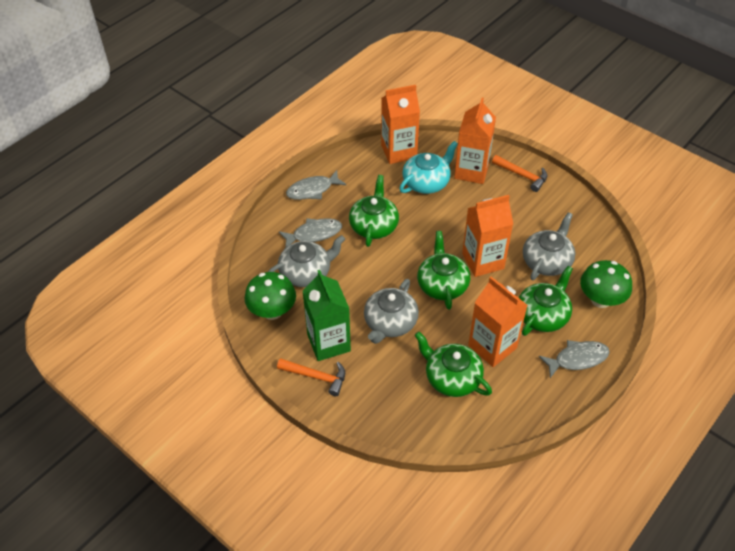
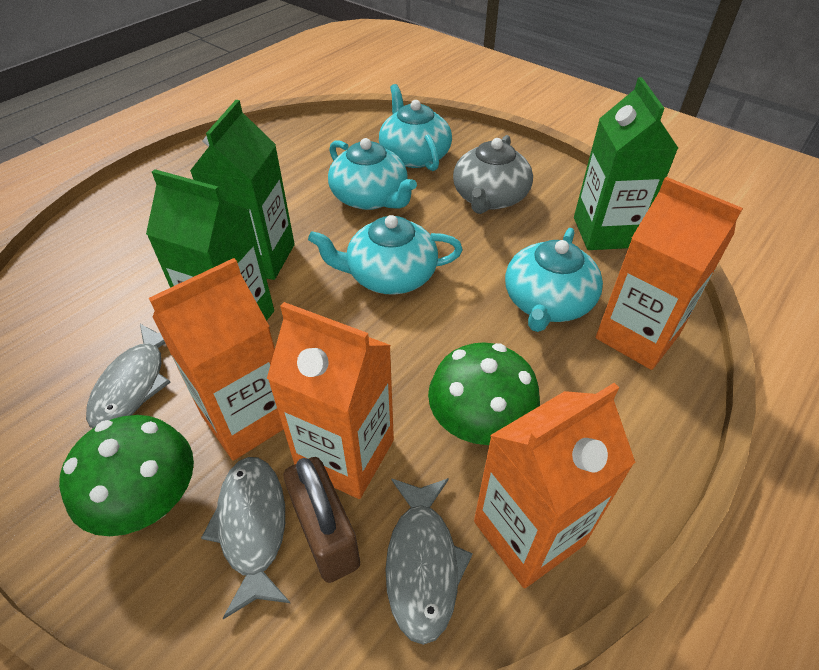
brown padlock: none = 0 -> [284,457,360,583] = 1
green carton: [303,270,351,361] = 1 -> [146,169,274,321] [190,100,294,280] [574,77,678,250] = 3
green teapot: [349,175,399,247] [414,332,492,397] [417,231,470,310] [519,266,573,336] = 4 -> none = 0
grey teapot: [268,235,345,287] [364,279,419,344] [523,212,575,280] = 3 -> [453,135,533,214] = 1
orange hammer: [277,358,345,396] [492,155,548,192] = 2 -> none = 0
turquoise teapot: [399,141,458,194] = 1 -> [308,215,463,295] [328,138,417,210] [379,84,452,171] [505,228,603,332] = 4

